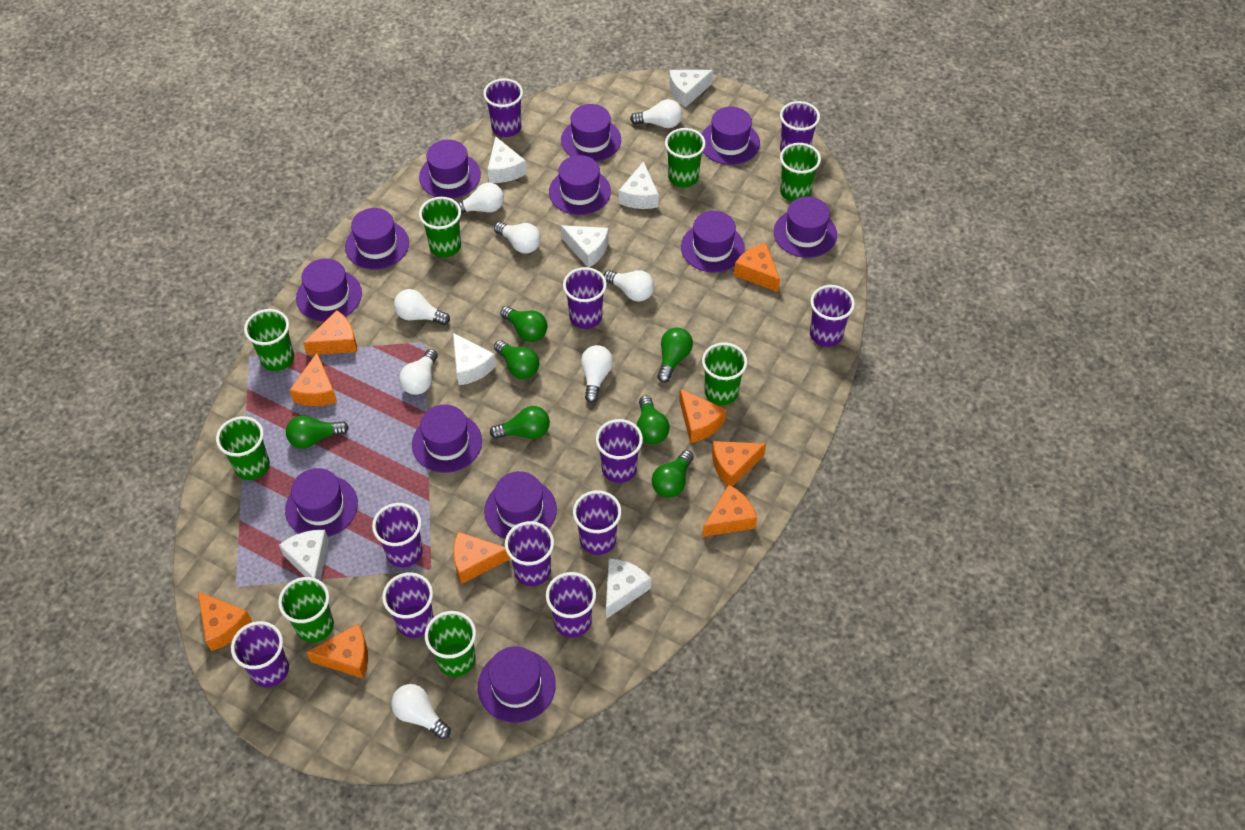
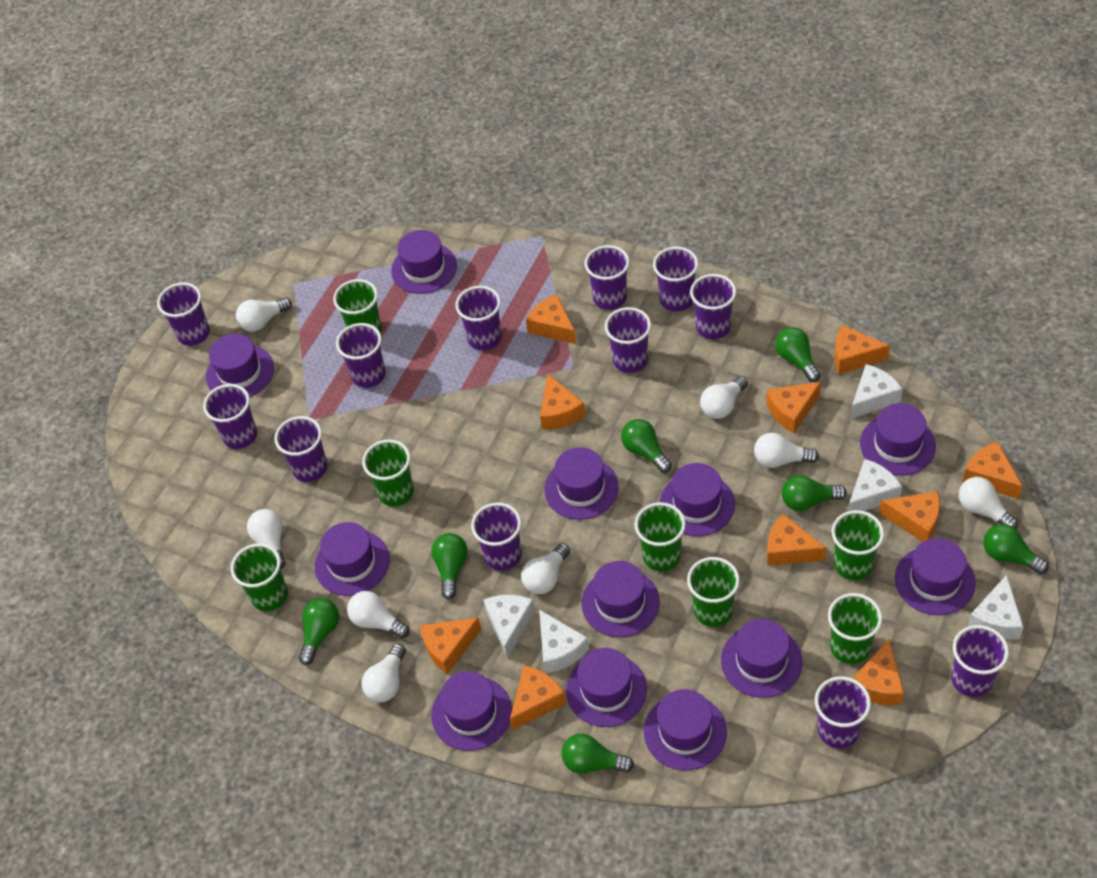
green cup: [216,416,270,480] [244,309,294,371] [278,577,334,642] [419,197,461,257] [425,611,476,677] [665,128,706,187] [702,343,747,405] [780,143,821,202] = 8 -> [231,543,288,611] [333,279,382,333] [362,439,414,506] [635,502,686,571] [687,557,740,627] [828,593,882,664] [832,510,884,580] = 7
orange cheese: [198,592,252,651] [289,353,337,406] [303,310,357,355] [306,624,368,678] [453,532,510,584] [679,389,727,443] [702,485,757,537] [712,441,766,487] [734,243,780,292] = 9 -> [420,618,481,674] [510,665,566,730] [526,294,576,344] [540,374,585,429] [767,382,821,433] [767,514,827,566] [834,325,890,374] [852,639,904,705] [879,491,940,542] [962,441,1022,499] = 10
purple cup: [231,621,289,687] [372,503,423,568] [382,572,434,638] [483,78,523,137] [505,521,554,586] [546,572,596,638] [563,267,607,329] [573,490,621,555] [596,419,643,483] [780,101,820,151] [810,285,855,347] = 11 -> [157,282,210,346] [203,384,257,449] [274,416,328,482] [336,323,385,388] [455,286,501,350] [471,502,522,571] [584,245,630,310] [605,307,651,373] [653,247,698,311] [690,274,736,339] [815,676,871,748] [951,625,1009,697] = 12
white cheese: [279,530,329,581] [453,333,496,385] [488,136,527,183] [561,225,609,268] [606,558,651,619] [619,161,659,209] [669,70,713,108] = 7 -> [483,595,535,658] [539,609,589,673] [848,459,902,511] [851,364,903,419] [968,575,1024,640] = 5

